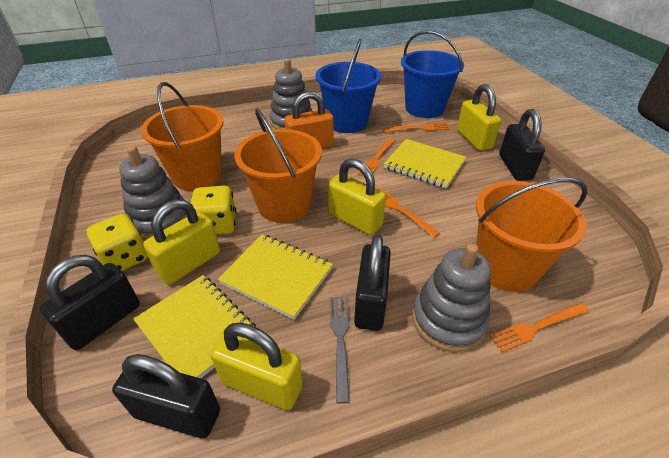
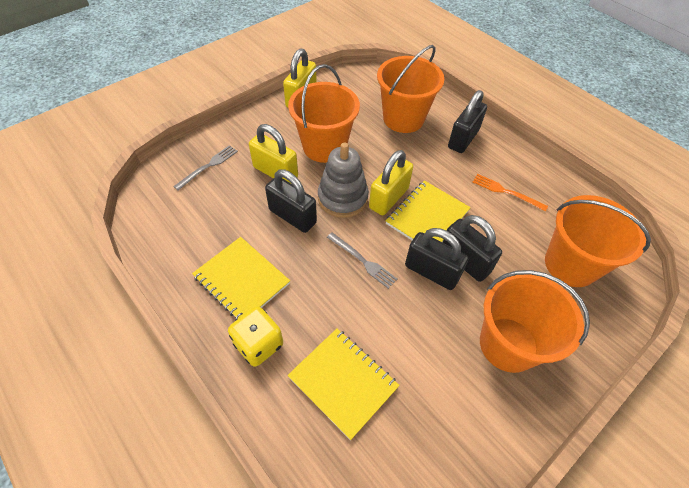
blue bucket: [316,39,381,133] [401,30,464,118] = 2 -> none = 0
grey fork: [330,297,350,404] = 1 -> [173,145,238,190] [327,232,397,289] = 2
grey stacking toy: [119,146,187,239] [270,58,312,129] [412,243,491,352] = 3 -> [318,142,369,218] = 1
orange bucket: [141,82,224,191] [234,109,322,223] [476,178,588,292] = 3 -> [288,64,360,163] [377,45,444,133] [480,270,590,373] [545,195,651,287] = 4
orange fork: [357,137,396,176] [378,188,440,238] [383,123,450,132] [489,303,590,352] = 4 -> [473,174,548,211] = 1
orange padlock: [284,91,334,148] = 1 -> none = 0
yellow dice: [86,214,148,271] [191,186,236,235] = 2 -> [228,306,283,367] = 1
yellow padlock: [143,199,220,285] [211,323,303,410] [328,158,386,235] [457,84,501,151] = 4 -> [249,124,298,183] [283,48,317,107] [369,150,413,215] = 3

